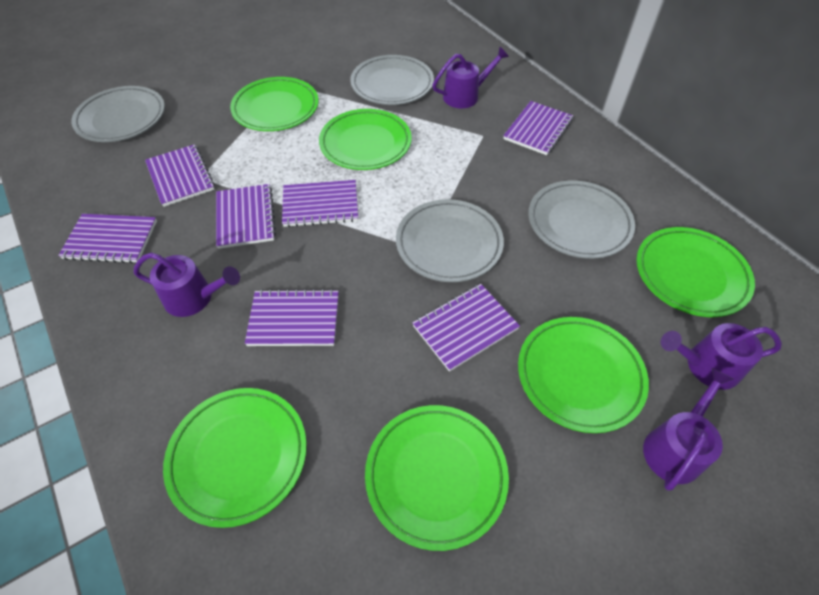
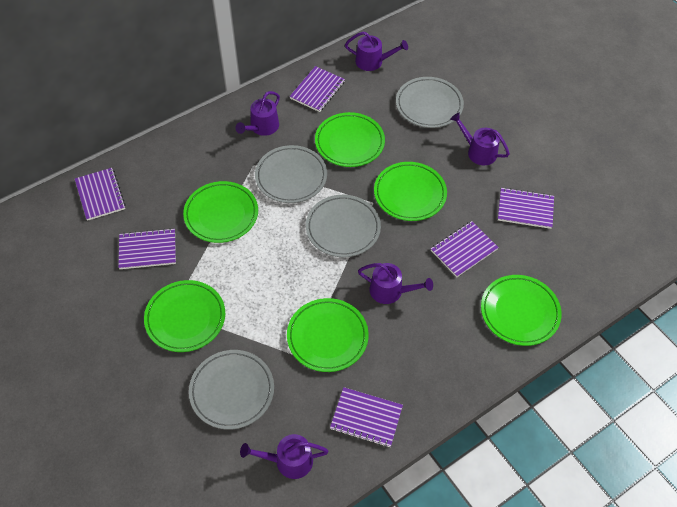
purple notebook: [58,214,157,263] [145,144,215,207] [216,184,276,249] [245,289,339,346] [282,180,358,227] [413,284,520,372] [503,101,573,155] = 7 -> [75,168,126,221] [118,228,176,269] [290,66,345,112] [330,387,403,447] [431,221,499,277] [498,187,554,229] = 6
purple watering can: [134,252,240,317] [433,47,509,109] [643,368,734,491] [661,323,782,390] = 4 -> [235,91,280,136] [240,434,329,479] [345,31,408,71] [358,263,433,304] [450,113,510,165] = 5

